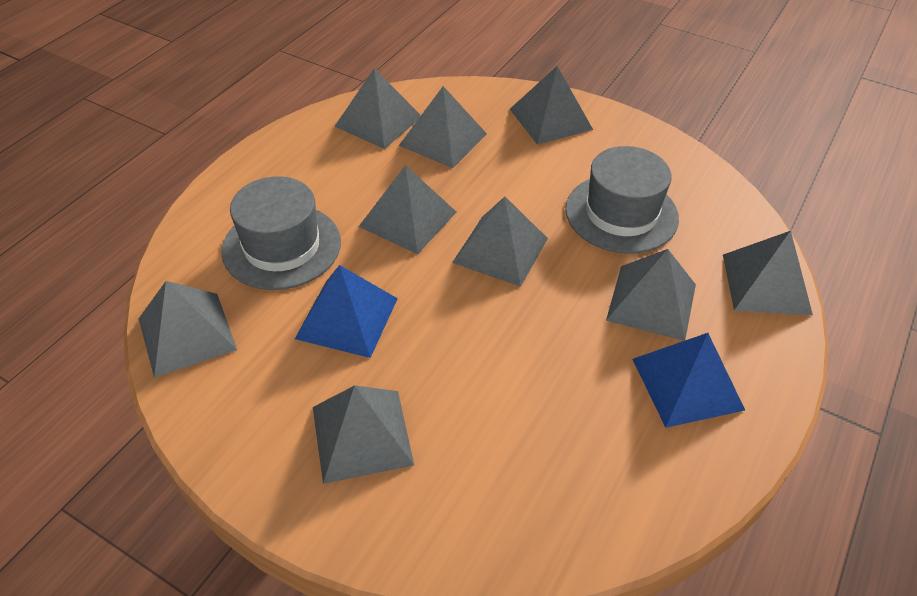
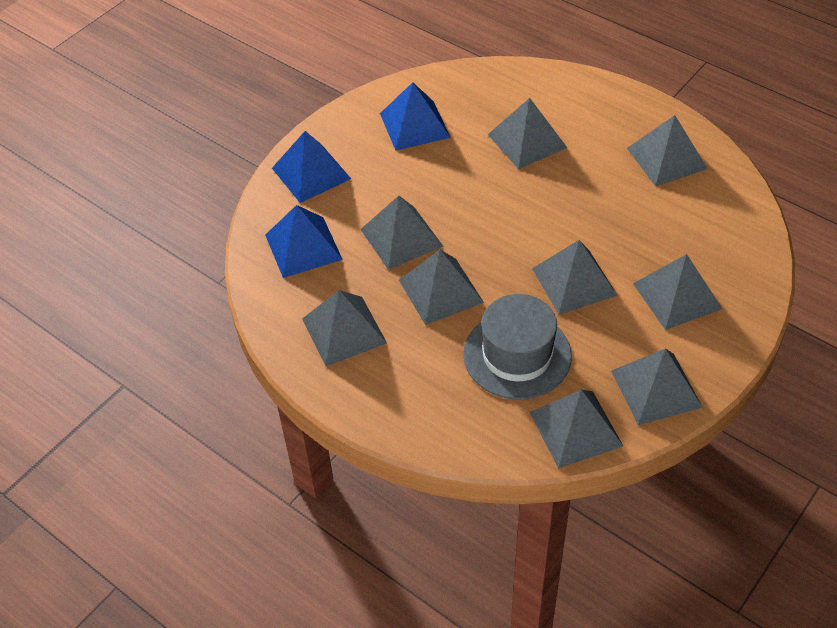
blue pyramid: [295,265,398,358] [632,333,745,428] = 2 -> [265,205,343,278] [272,131,351,203] [380,82,451,151] = 3
grey hat: [221,176,341,290] [565,146,679,254] = 2 -> [463,294,572,400] = 1

